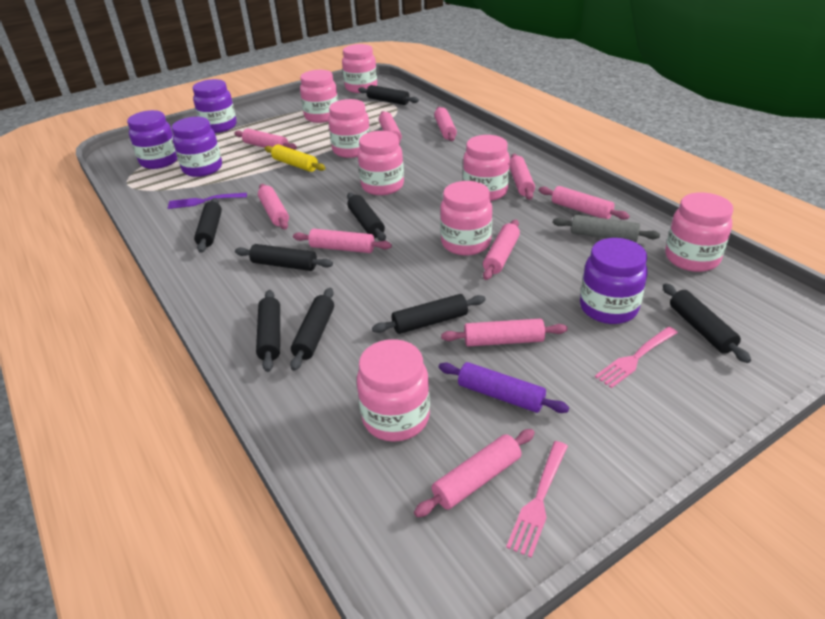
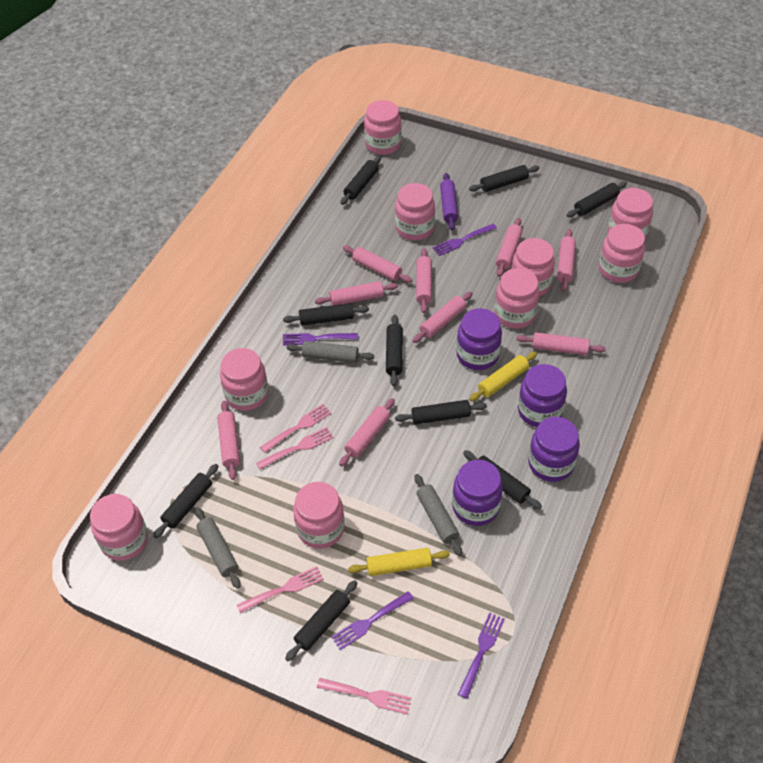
black rolling pin: [194,198,222,253] [235,244,333,271] [256,290,280,372] [290,288,334,371] [347,193,386,241] [358,85,419,105] [372,294,486,334] [663,283,751,363] = 8 -> [153,464,218,539] [283,303,369,326] [285,580,358,661] [341,155,381,205] [386,315,403,386] [395,400,487,425] [463,450,542,509] [469,165,540,192] [567,181,627,217] = 9
grey rolling pin: [553,215,660,242] = 1 -> [195,507,241,589] [286,341,374,363] [414,474,462,556] = 3
pink fork: [506,441,568,558] [595,327,678,388] = 2 -> [237,566,324,613] [256,427,334,469] [260,404,331,453] [317,678,412,715] = 4
pink jar: [300,70,338,123] [328,99,370,158] [342,44,377,93] [357,339,430,442] [358,131,404,195] [440,181,492,255] [463,135,510,201] [665,192,733,272] = 8 -> [90,494,148,561] [220,348,268,411] [293,482,345,549] [364,100,401,155] [395,183,435,241] [494,268,540,329] [511,238,555,297] [599,224,645,283] [608,188,653,239] = 9
pink rolling pin: [234,129,297,150] [258,184,289,229] [293,229,392,253] [379,111,402,144] [414,429,535,517] [434,107,457,141] [441,319,568,346] [483,219,520,280] [509,154,535,200] [539,186,630,220] = 10 -> [217,401,240,480] [315,281,398,305] [339,398,395,466] [343,245,412,283] [413,292,473,343] [416,248,432,313] [496,218,522,277] [516,332,606,355] [557,229,576,291] = 9
purple fork: [167,193,247,209] = 1 -> [283,333,358,345] [331,591,414,650] [433,224,497,256] [458,613,505,699] = 4
yellow rolling pin: [265,144,326,172] = 1 -> [348,548,450,576] [469,352,537,401] = 2

